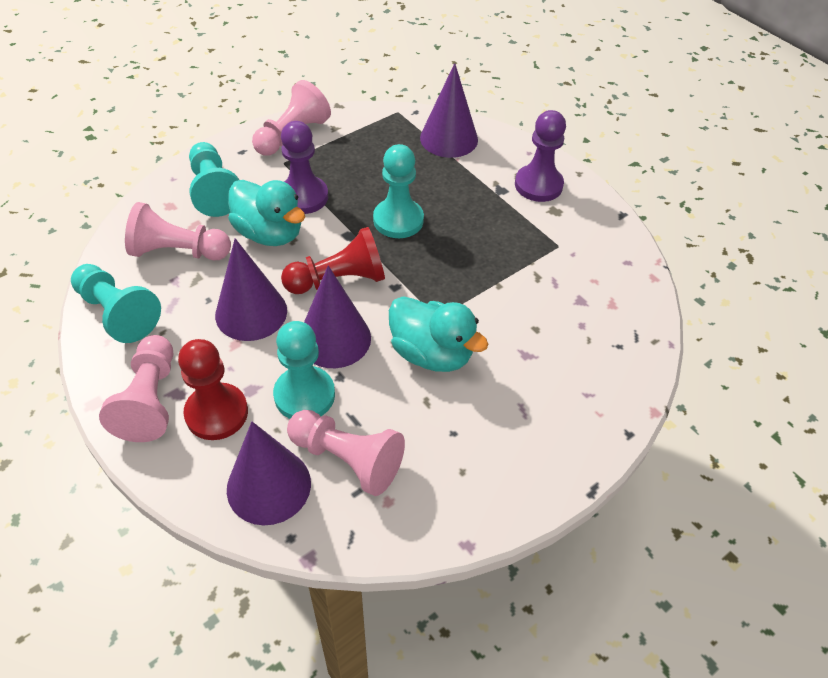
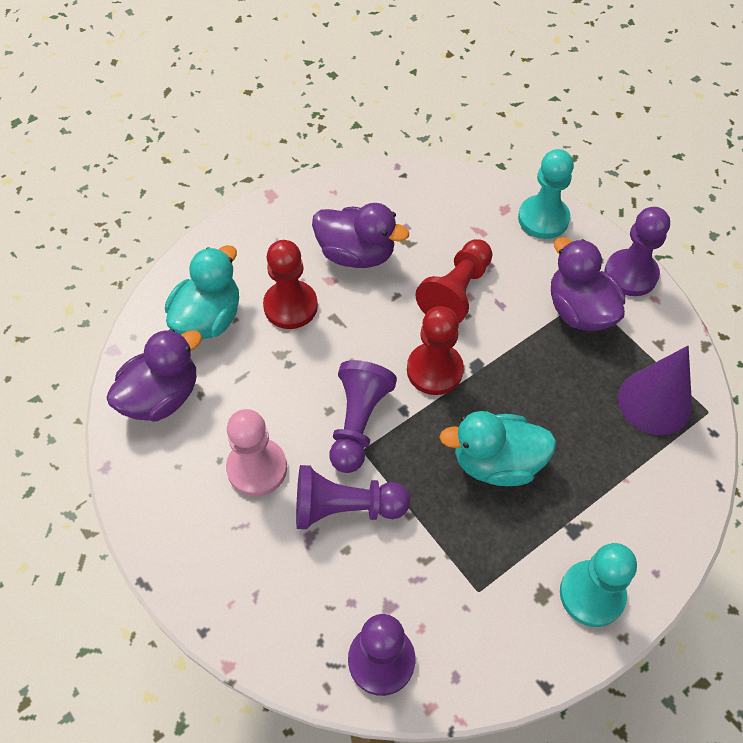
pink pawn: [99,335,173,442] [125,202,231,261] [252,80,331,156] [287,410,405,496] = 4 -> [226,409,287,497] = 1
purple cone: [215,238,287,341] [227,422,311,525] [304,266,371,368] [420,63,478,158] = 4 -> [618,346,692,435] = 1
purple duck: none = 0 -> [106,329,202,422] [312,203,409,268] [551,237,625,331] = 3
purple pawn: [281,121,328,214] [515,110,566,202] = 2 -> [296,465,410,529] [330,360,397,473] [348,614,415,696] [604,207,670,296] = 4
red pawn: [178,339,248,440] [281,227,385,294] = 2 -> [263,240,318,329] [407,306,464,395] [415,239,492,323] = 3
turquoise pawn: [71,264,161,343] [189,142,239,217] [273,321,335,419] [373,144,424,238] = 4 -> [518,149,574,239] [560,543,637,627] = 2

